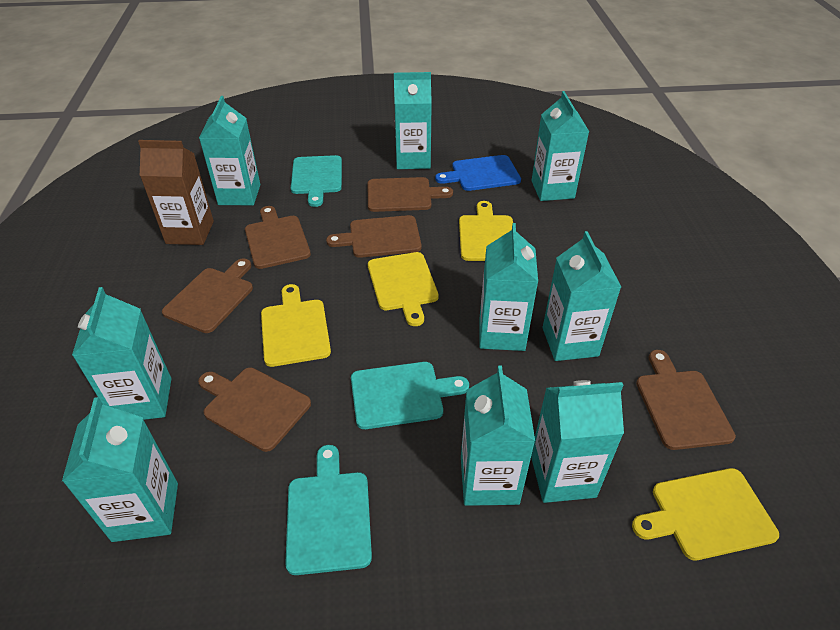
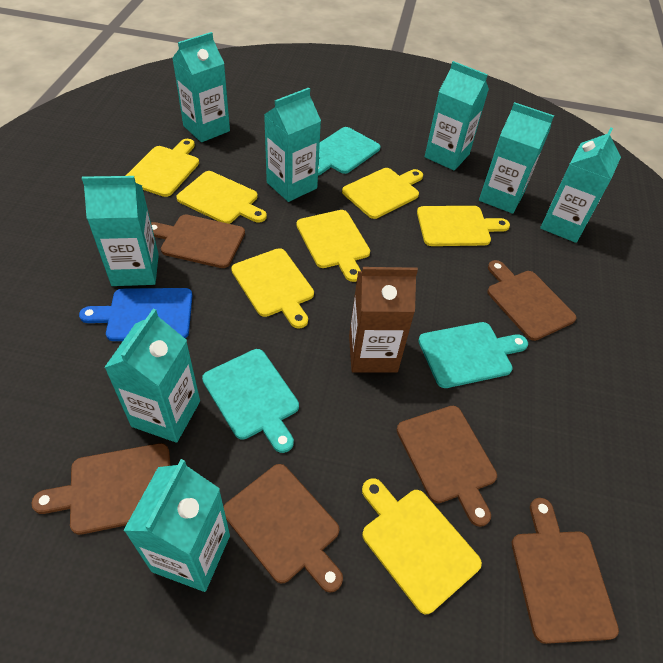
turquoise carton: [62,397,178,542] [72,287,172,420] [199,96,260,205] [394,72,432,169] [461,366,535,506] [479,223,538,351] [531,91,589,201] [531,380,624,503] [543,231,621,361] = 9 -> [82,176,159,286] [104,309,200,443] [123,459,230,592] [172,32,230,142] [264,88,321,202] [425,61,489,170] [479,102,554,214] [540,127,621,243] = 8
yellow cutting board: [261,284,331,367] [368,252,439,326] [459,201,513,261] [632,468,779,561] = 4 -> [126,139,199,197] [176,171,267,224] [231,248,314,329] [296,210,370,282] [342,168,423,219] [362,478,482,614] [417,206,510,246] = 7

